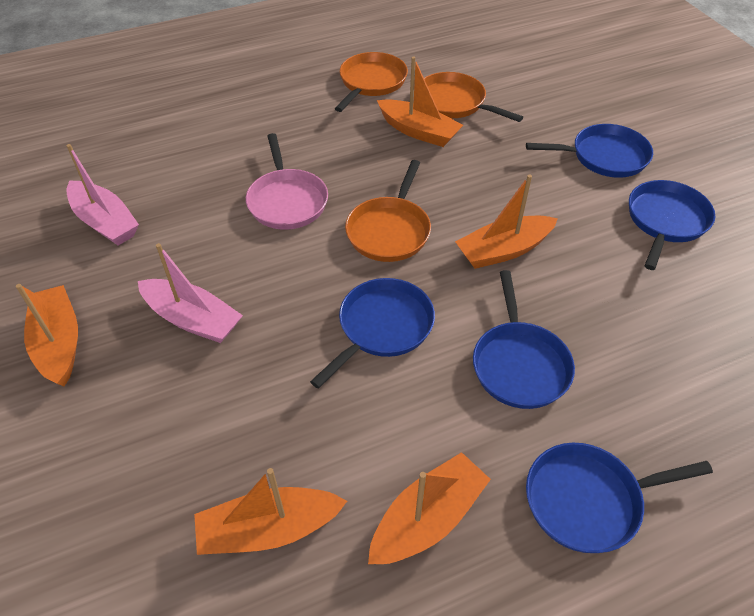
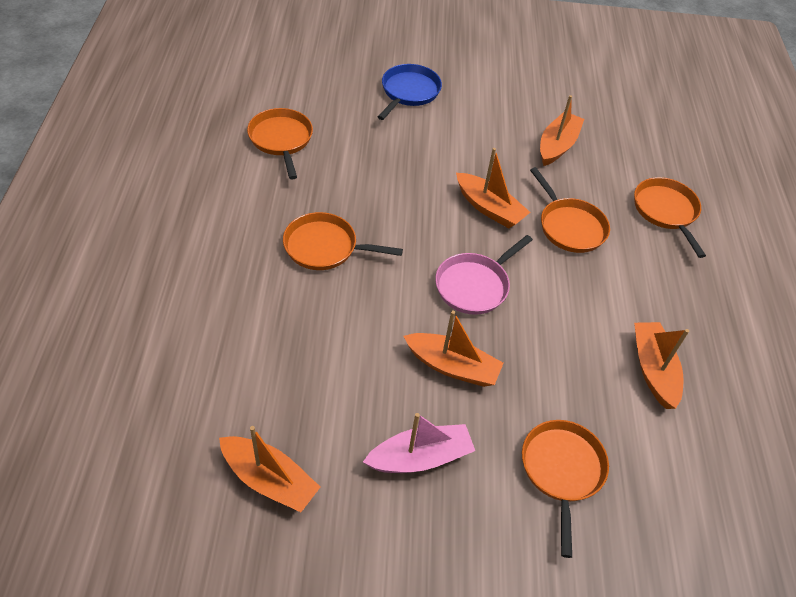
blue pan: [310,278,435,389] [473,270,575,409] [526,124,653,178] [526,443,713,553] [629,180,715,270] = 5 -> [378,64,442,120] = 1
orange pan: [335,52,408,112] [345,160,431,262] [424,72,523,122] = 3 -> [247,108,313,179] [283,212,403,270] [522,420,609,558] [530,167,610,253] [634,177,706,258] = 5
pink boat: [66,144,139,245] [138,243,243,343] = 2 -> [363,413,475,473] = 1

